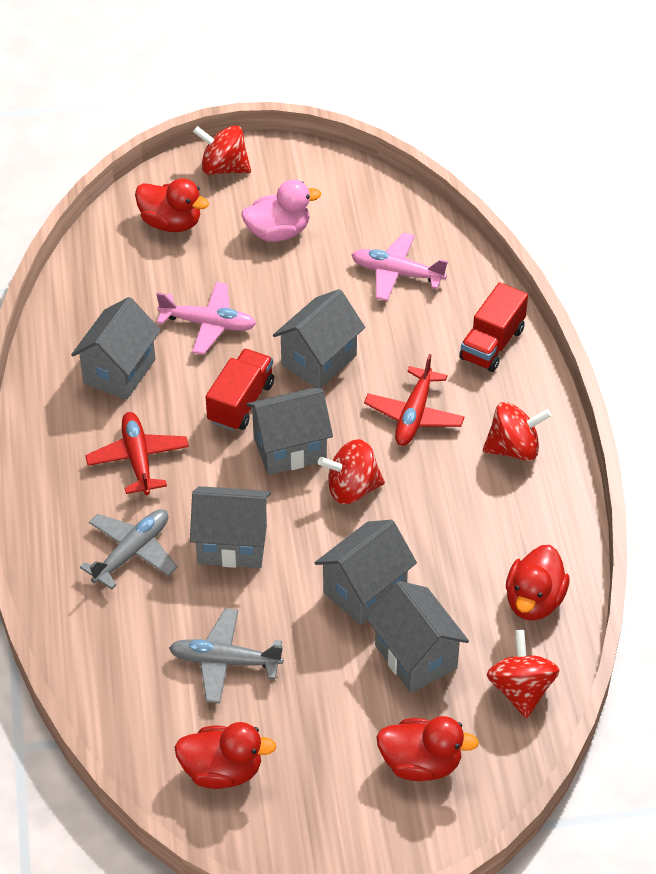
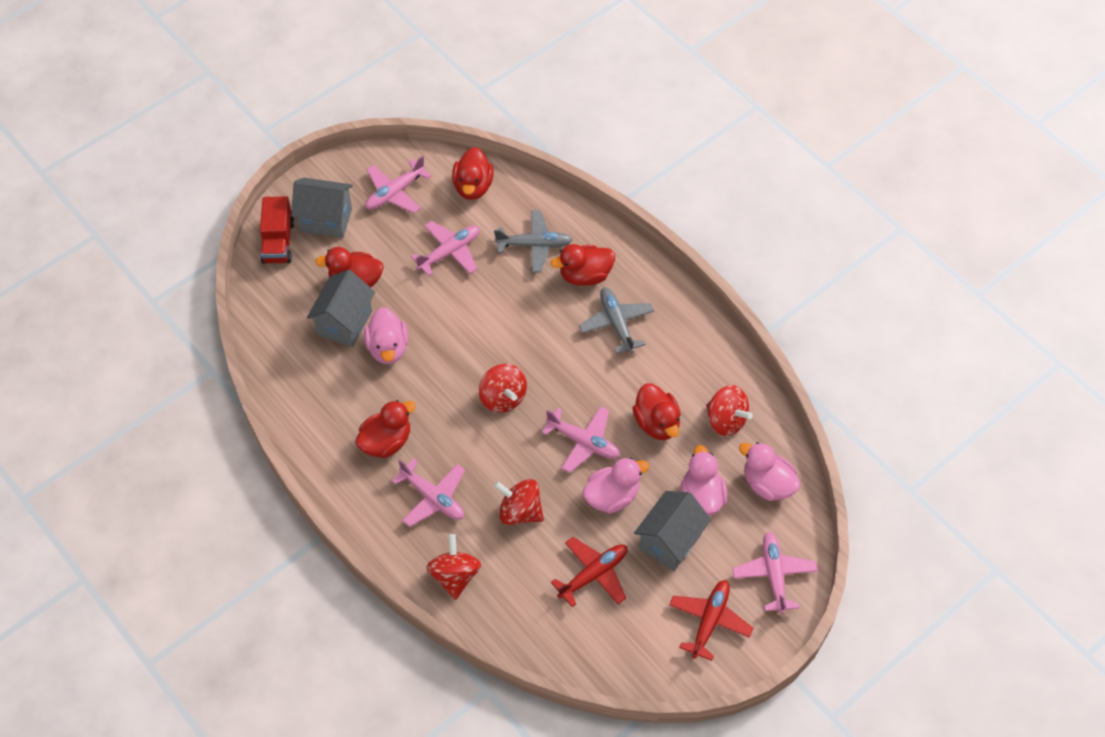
grey house: [71,297,161,400] [190,486,271,568] [246,388,333,475] [273,289,365,388] [315,520,417,625] [367,581,469,693] = 6 -> [291,178,353,238] [307,270,375,347] [634,491,711,571] = 3
pink duck: [242,180,321,242] = 1 -> [364,307,408,364] [582,458,649,514] [680,445,727,516] [739,442,800,501] = 4
pink plane: [156,282,256,355] [352,233,448,301] = 2 -> [365,155,431,213] [392,459,465,527] [411,221,480,276] [542,406,620,473] [732,532,818,614] = 5
red duck: [135,178,209,232] [175,722,276,789] [376,716,479,781] [506,545,570,621] = 4 -> [315,247,384,288] [355,400,416,458] [452,147,494,200] [551,244,615,286] [632,384,681,440] = 5
red truck: [206,349,274,431] [459,282,528,372] = 2 -> [260,196,294,264] = 1

